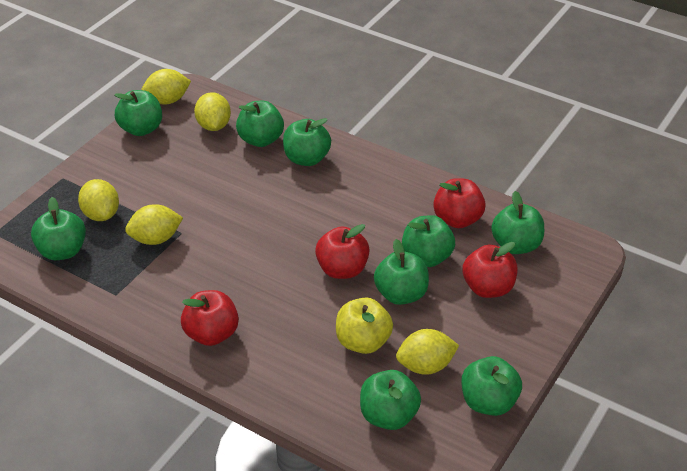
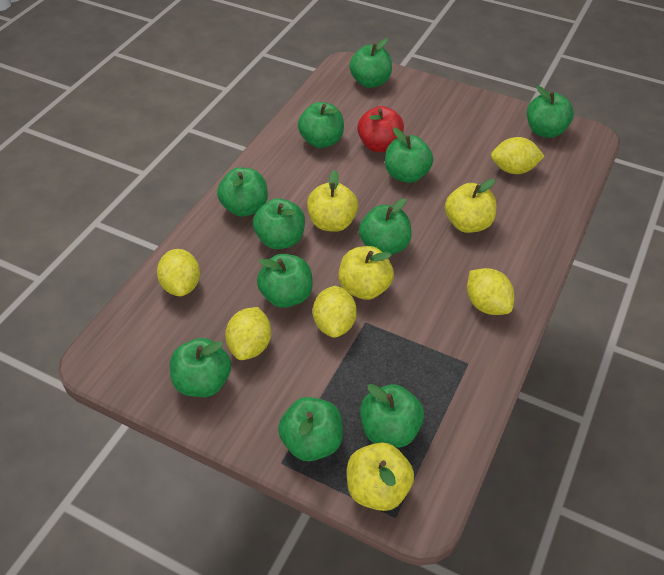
green apple: [31,197,86,260] [115,90,162,136] [236,101,284,147] [283,118,331,166] [360,370,421,430] [374,239,429,305] [402,215,455,267] [462,356,522,416] [491,191,544,254] = 9 -> [170,338,231,397] [217,167,268,217] [253,198,305,249] [257,254,313,308] [278,397,343,461] [298,102,344,148] [349,38,392,88] [359,198,412,254] [360,384,424,448] [385,128,433,183] [527,86,574,138] = 11
red apple: [181,290,239,346] [315,224,370,279] [433,178,486,228] [462,242,518,298] = 4 -> [357,106,404,152] = 1
yellow apple: [336,298,393,354] = 1 -> [307,170,358,232] [338,246,394,300] [347,442,414,511] [445,179,496,233] = 4

